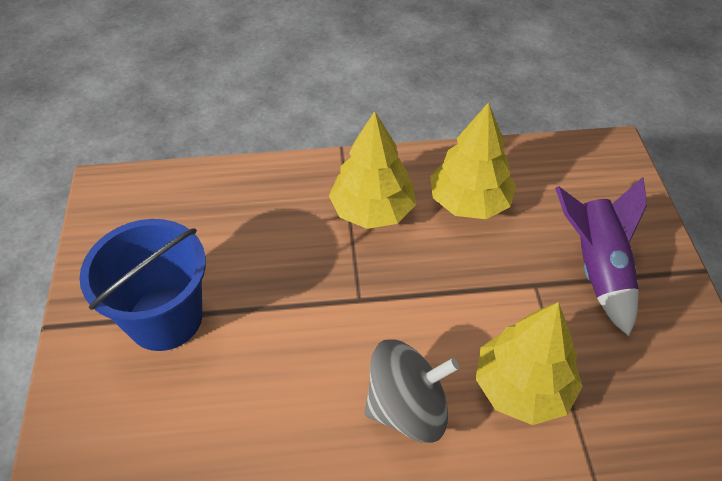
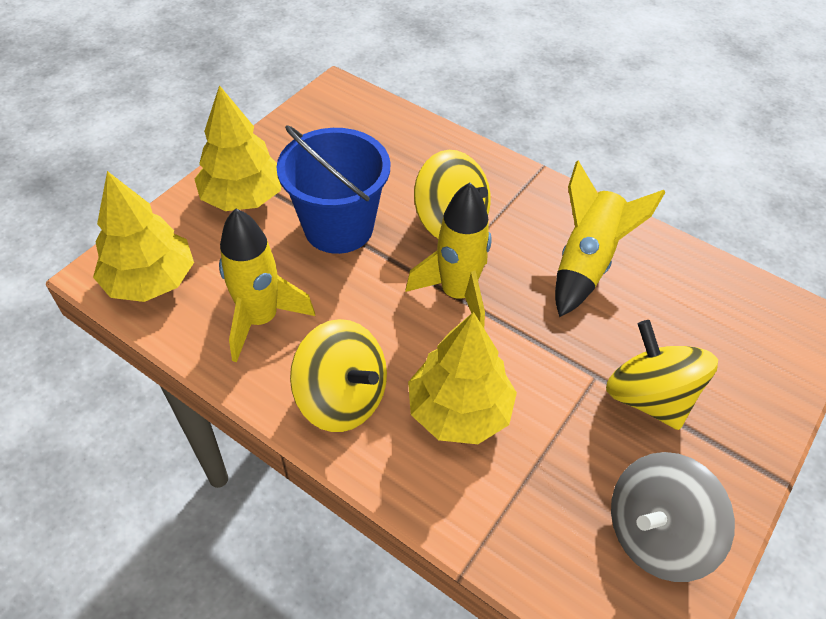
purple rocket: [555,177,647,336] = 1 -> none = 0
yellow rocket: none = 0 -> [219,208,315,363] [405,183,492,328] [555,161,665,317] = 3
yellow spinning top: none = 0 -> [290,319,387,432] [414,150,491,238] [606,320,718,430] = 3

